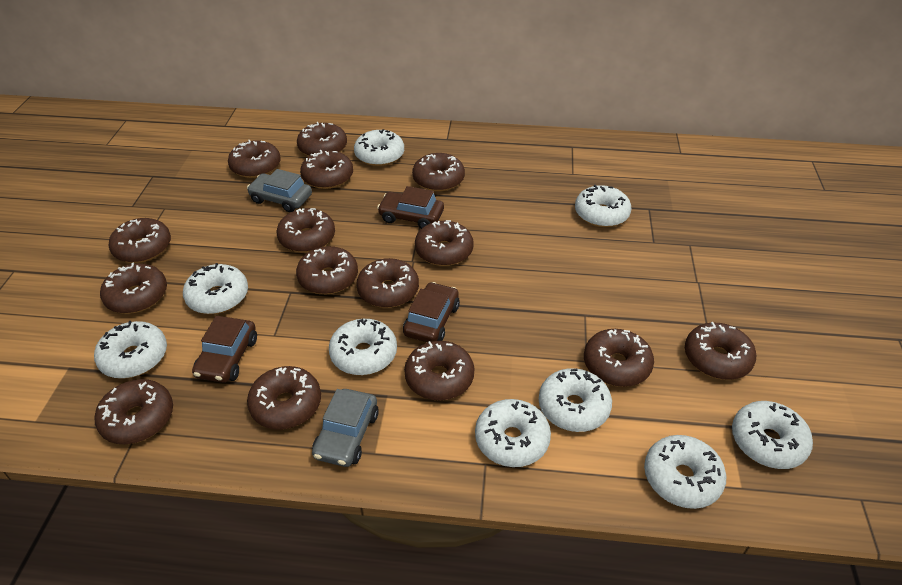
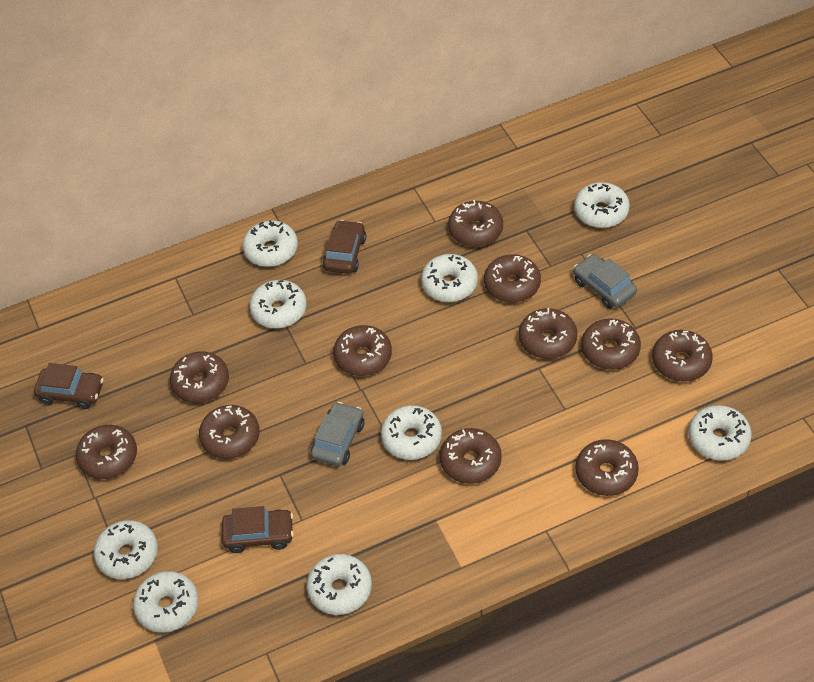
brown donut: [95,379,173,444] [100,263,167,314] [109,218,171,263] [228,140,281,178] [247,366,321,429] [276,208,335,253] [296,246,358,294] [297,122,347,156] [300,150,353,189] [356,258,419,308] [404,341,474,401] [412,153,465,192] [415,220,474,266] [584,329,654,387] [685,322,756,380] = 15 -> [76,425,137,479] [170,351,229,403] [199,405,259,459] [333,325,392,376] [440,428,502,484] [448,200,503,247] [484,254,541,303] [519,308,577,359] [575,439,639,496] [581,318,641,370] [652,330,713,382] = 11

